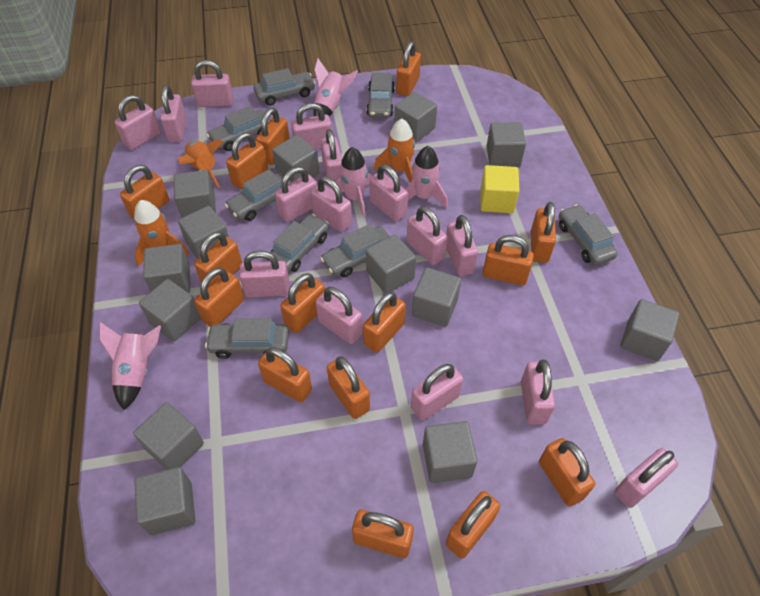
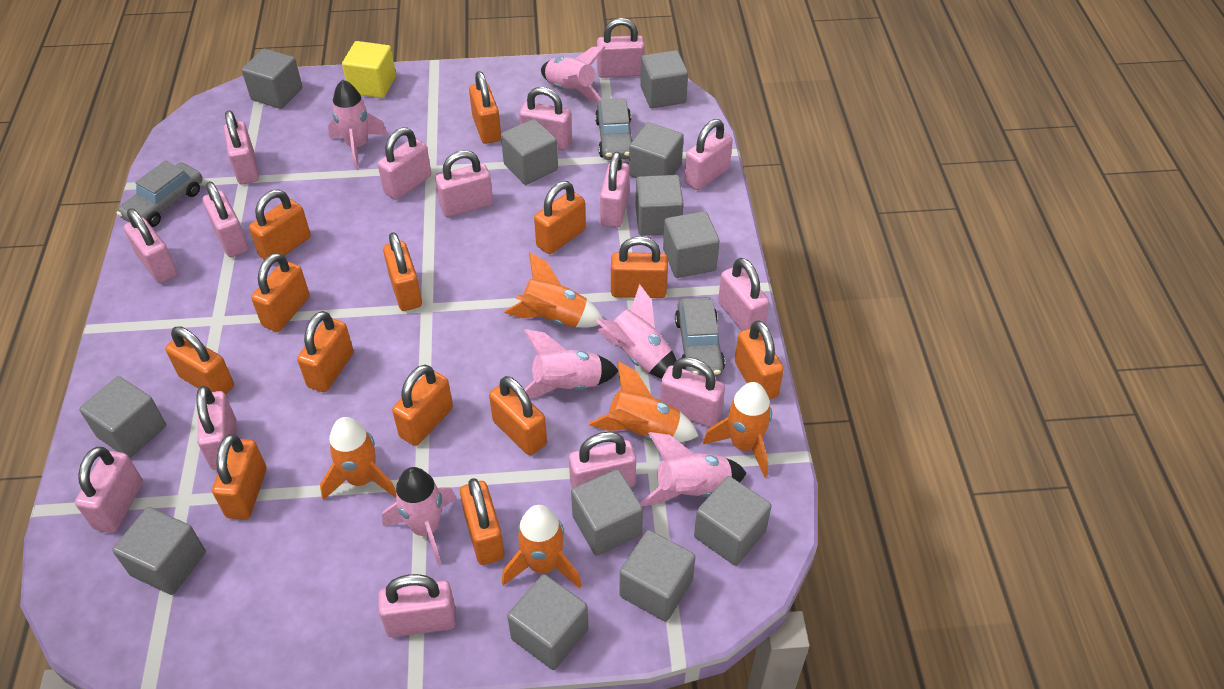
grey car: [205,318,289,359] [206,106,270,151] [225,169,291,221] [253,68,316,105] [267,214,329,272] [320,224,390,277] [366,72,395,118] [559,205,618,265] = 8 -> [117,160,203,227] [595,98,633,160] [675,297,725,377] = 3
grey cube: [133,402,204,470] [134,467,196,535] [139,279,201,342] [143,244,190,293] [174,170,216,218] [178,206,229,259] [272,135,319,182] [366,234,416,294] [394,92,437,142] [412,268,461,327] [423,421,477,483] [487,122,526,167] [621,299,679,361] = 13 -> [79,376,166,458] [112,507,206,595] [242,49,303,109] [501,119,558,185] [507,574,588,670] [571,469,643,556] [619,530,696,622] [629,122,684,178] [636,175,684,236] [640,50,688,108] [663,211,720,278] [694,476,772,566] = 12
orange padlock: [120,165,169,220] [194,232,242,286] [194,267,244,326] [226,132,268,189] [256,108,290,165] [258,347,312,403] [280,273,325,333] [327,356,370,419] [352,510,414,558] [363,292,406,353] [396,41,421,96] [446,491,500,559] [483,235,534,285] [531,202,556,263] [539,438,595,506] = 15 -> [165,326,234,395] [212,434,266,520] [249,190,311,260] [251,253,310,332] [297,311,354,392] [383,232,422,311] [392,365,453,446] [460,478,505,565] [469,71,501,144] [489,376,547,455] [534,181,586,254] [611,236,668,298] [735,320,784,400] = 13
orange rocket: [134,200,189,267] [178,139,224,188] [374,118,415,182] = 3 -> [320,417,396,500] [502,505,582,589] [504,252,603,328] [589,361,698,442] [703,382,772,478] = 5
pink rocket: [99,322,161,410] [313,58,358,116] [329,147,372,217] [405,146,448,209] = 4 -> [328,79,388,169] [382,467,456,565] [524,329,618,398] [541,46,606,103] [595,284,677,379] [640,432,747,506] = 6

